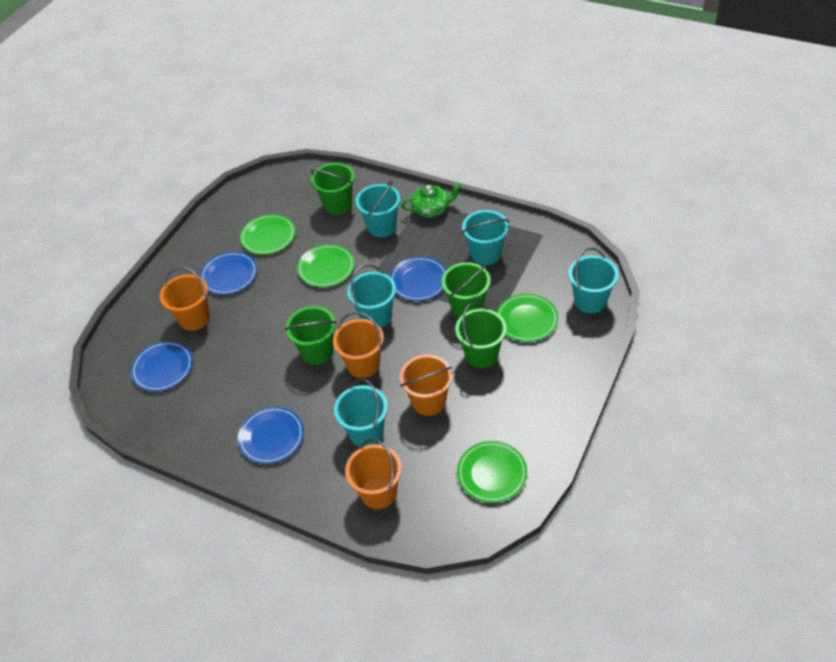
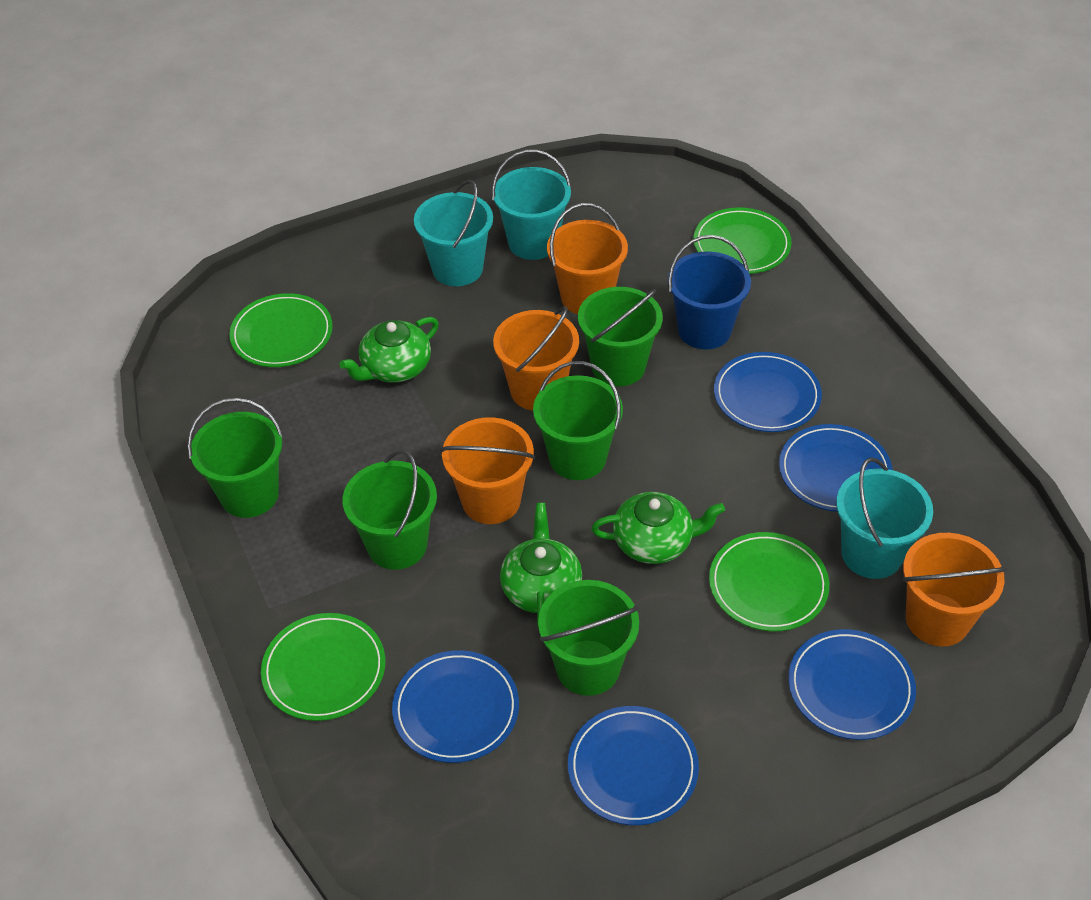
blue bucket: none = 0 -> [668,235,751,349] = 1
blue plate: [131,341,193,392] [200,251,257,295] [238,407,304,464] [390,256,446,301] = 4 -> [392,650,519,763] [568,706,699,825] [714,352,822,432] [779,424,893,512] [788,629,916,740] = 5
green bucket: [285,306,337,365] [311,163,355,215] [442,262,491,318] [455,302,507,368] = 4 -> [187,398,283,518] [343,449,437,570] [533,361,623,480] [538,580,639,696] [578,287,663,386] = 5
green teapot: [401,183,462,218] = 1 -> [340,317,439,383] [500,503,582,628] [591,492,725,564] = 3
turquoise bucket: [334,379,388,447] [347,264,396,328] [356,181,400,237] [462,210,509,265] [568,248,619,313] = 5 -> [414,180,493,286] [492,150,571,260] [836,458,933,579] = 3

